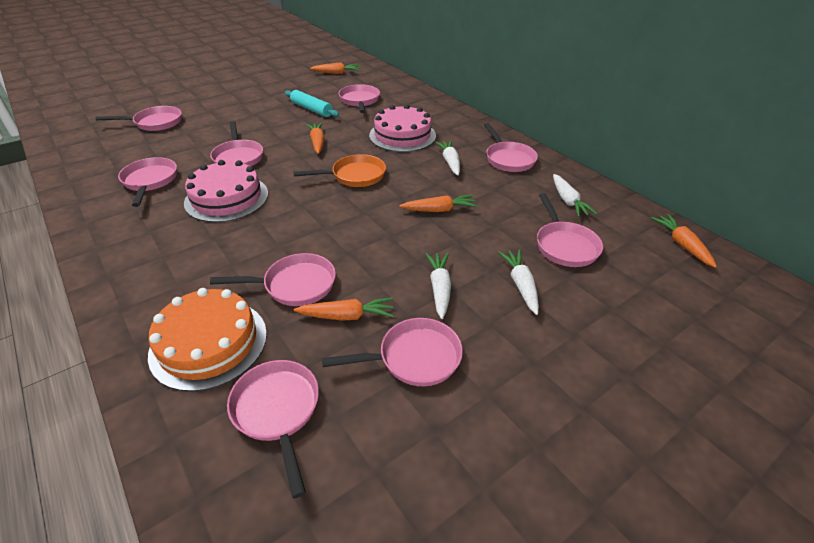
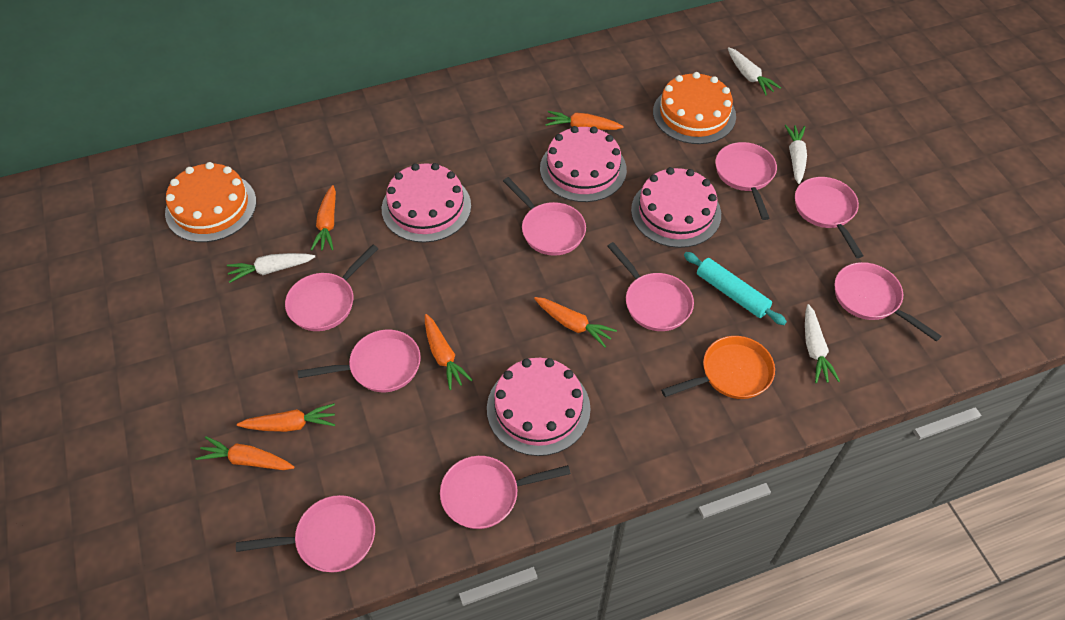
orange cake: [148,288,267,392] = 1 -> [165,162,256,242] [653,72,736,144] = 2
orange carrot: [294,298,394,321] [306,123,325,154] [310,63,360,74] [400,195,478,212] [651,214,717,268] = 5 -> [195,436,294,470] [237,403,335,432] [311,185,336,251] [425,314,472,390] [534,297,617,348] [545,111,624,130] = 6
pink cake: [184,160,268,222] [369,104,436,152] = 2 -> [382,163,471,243] [487,358,591,456] [540,126,627,202] [631,167,721,248] = 4

